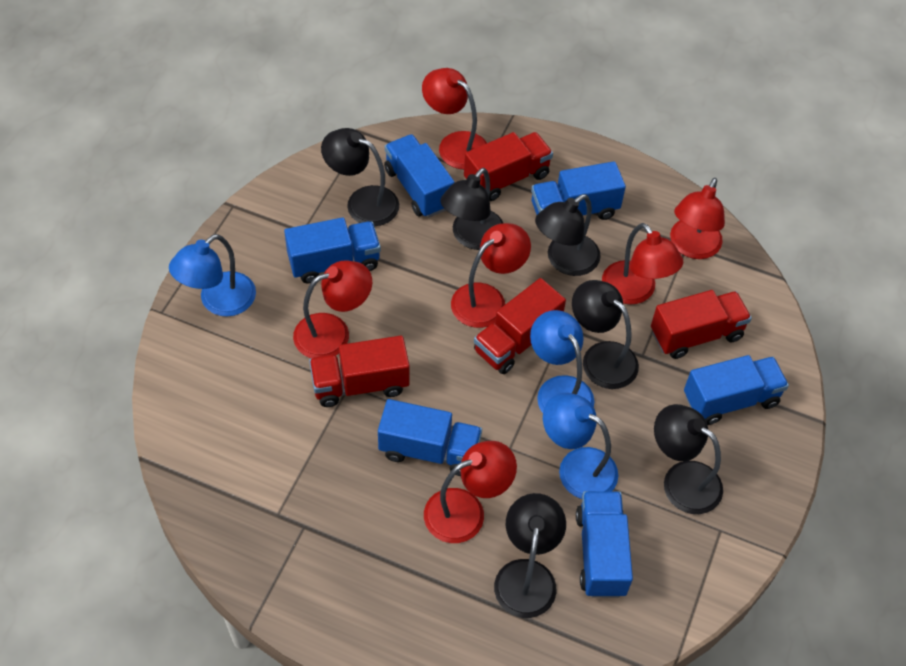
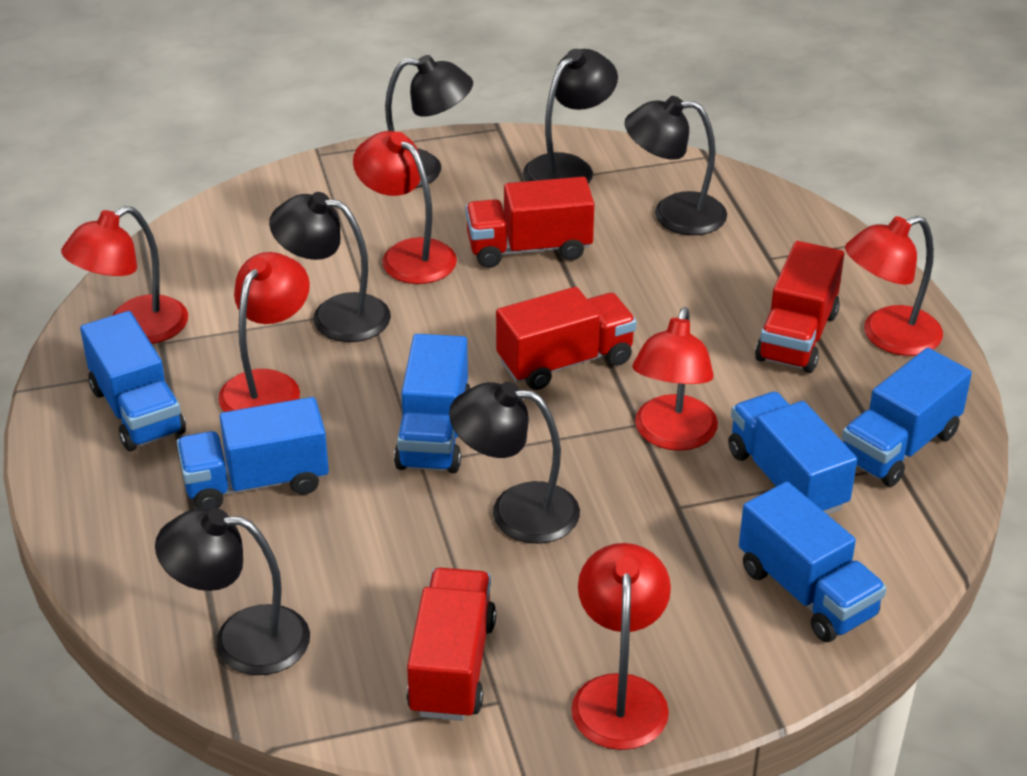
blue lamp: [169,234,256,317] [530,310,594,413] [543,393,618,499] = 3 -> none = 0

